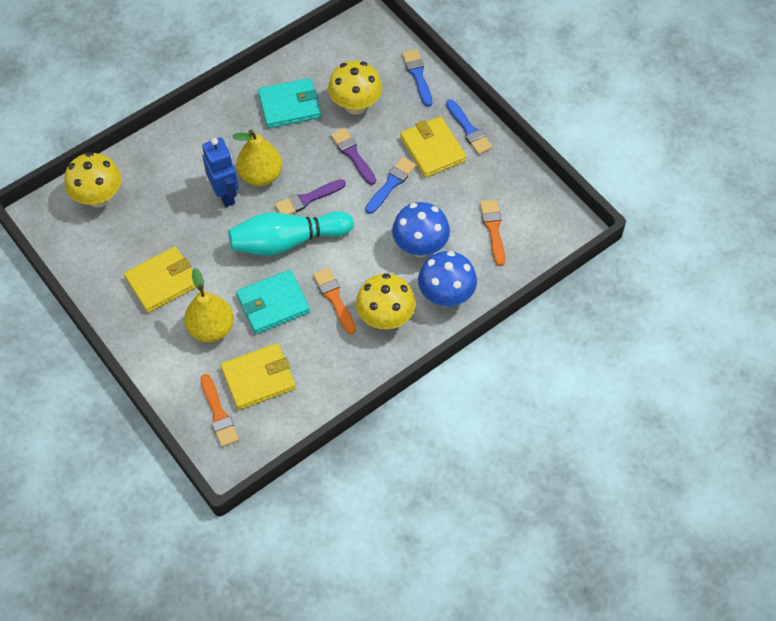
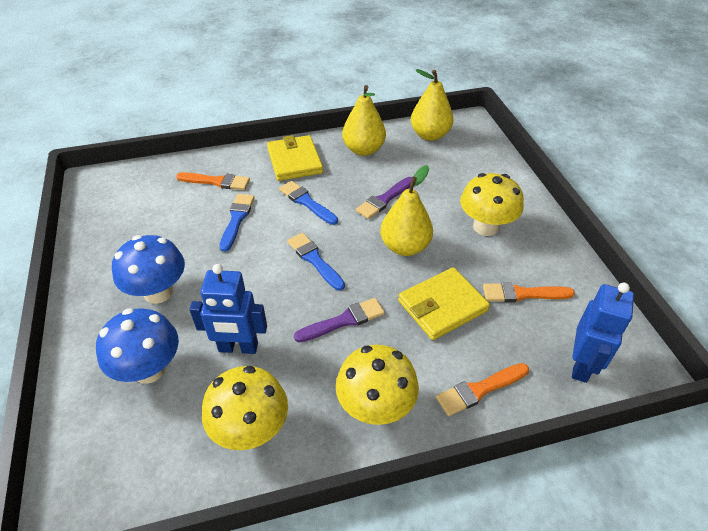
blue robot: [202,138,239,207] = 1 -> [189,264,267,354] [572,283,634,383] = 2
turquoise bowling pin: [228,211,354,256] = 1 -> none = 0
turquoise wallet: [236,270,310,334] [258,78,321,128] = 2 -> none = 0
yellow pear: [184,268,234,342] [232,130,282,186] = 2 -> [342,85,386,156] [380,165,433,256] [411,69,453,141] = 3
yellow wallet: [124,246,196,313] [221,343,296,410] [400,116,467,178] = 3 -> [267,135,323,181] [398,267,490,340] = 2

